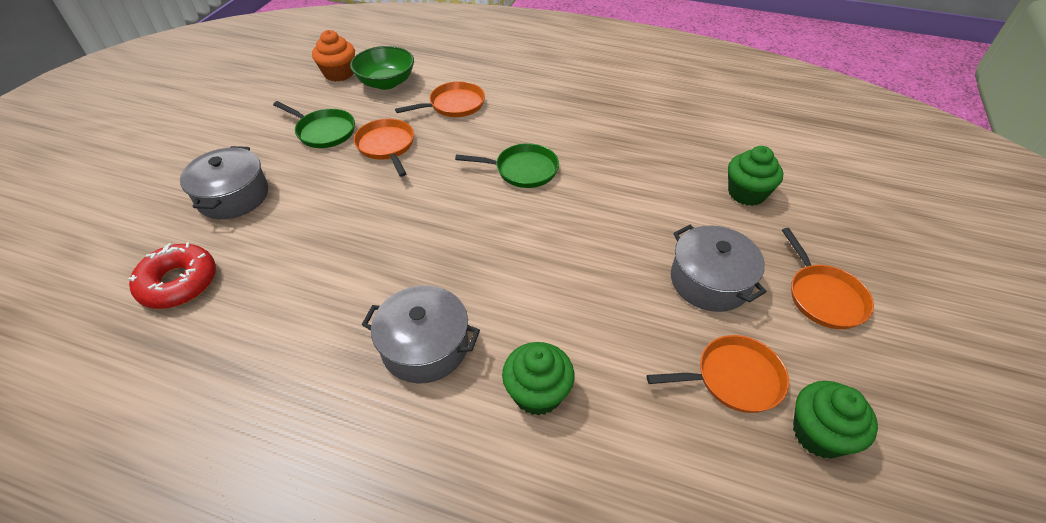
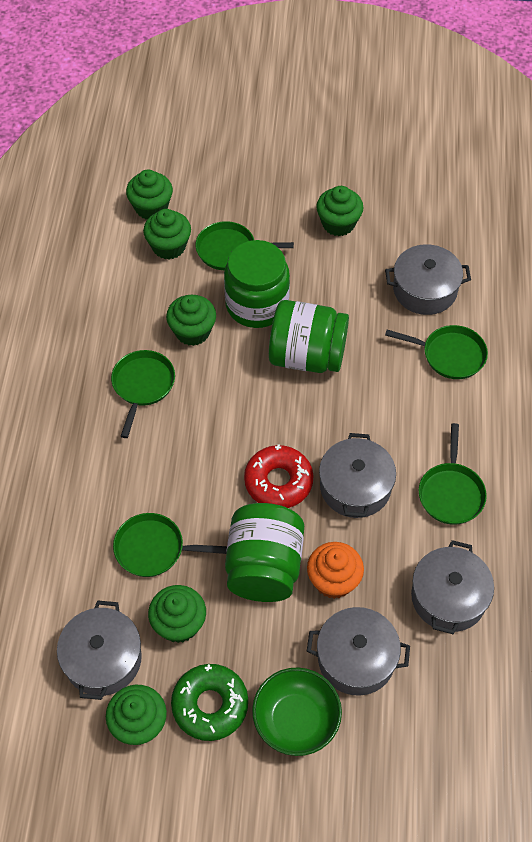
green cupcake: [502,342,575,416] [728,146,783,206] [793,381,878,459] = 3 -> [106,685,167,745] [126,170,173,220] [143,209,191,259] [148,585,206,643] [166,295,216,346] [316,186,364,236] = 6
green donut: none = 0 -> [171,664,248,741] = 1
green jar: none = 0 -> [224,240,290,328] [225,503,304,602] [269,300,349,373] = 3
green pan: [273,101,355,148] [455,143,559,188] = 2 -> [111,350,175,438] [113,513,227,577] [196,221,294,270] [385,325,488,379] [419,423,487,525] = 5
grey pot: [180,146,268,219] [362,285,480,383] [671,225,767,312] = 3 -> [57,600,142,700] [307,607,410,696] [319,433,396,518] [385,244,471,315] [411,540,494,634] = 5
orange pan: [354,119,414,177] [395,81,485,117] [647,335,789,413] [782,228,874,329] = 4 -> none = 0

